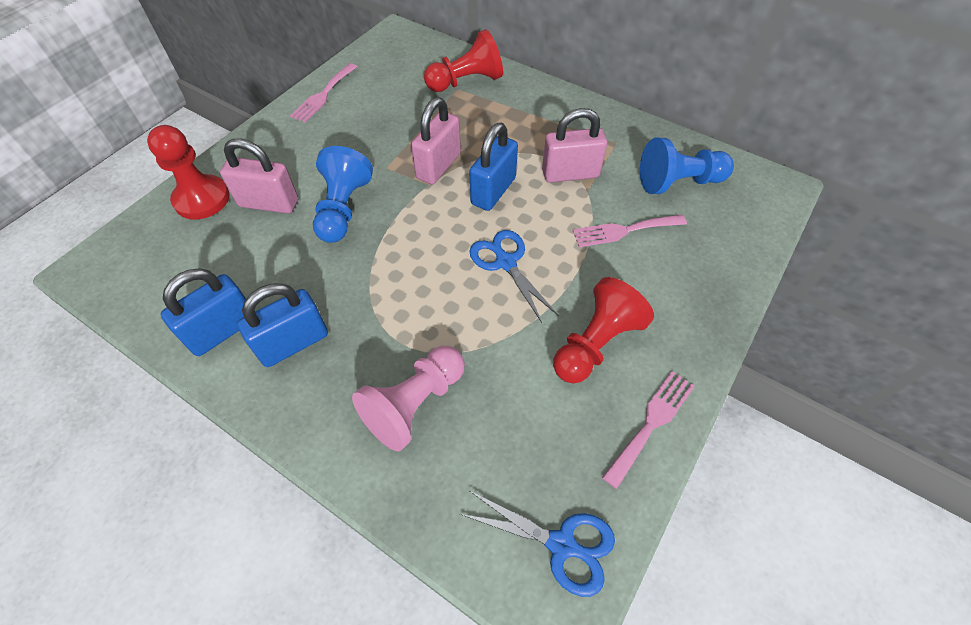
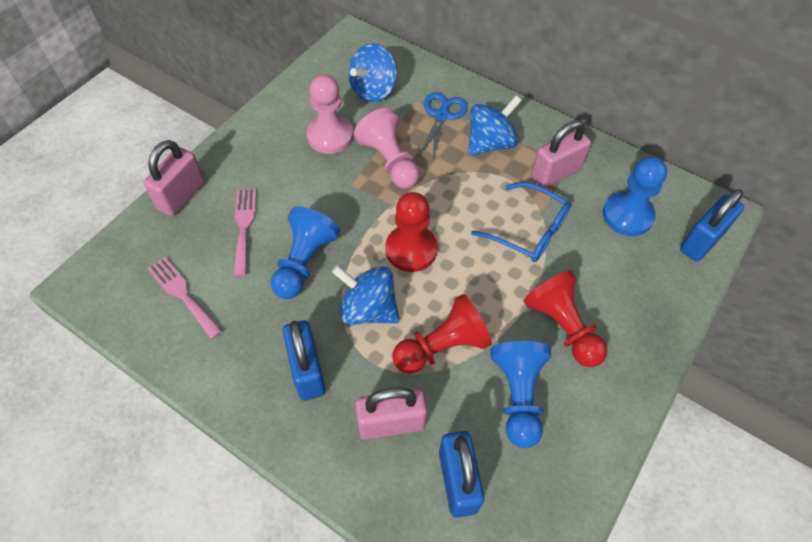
blue glasses: none = 0 -> [471,182,571,262] = 1
blue pawn: [313,146,373,243] [640,138,734,194] = 2 -> [271,207,340,299] [490,341,551,448] [603,157,667,236] = 3
blue scissors: [460,491,615,597] [469,230,559,323] = 2 -> [418,92,468,159] = 1
blue spinning top: none = 0 -> [332,265,400,325] [348,43,397,102] [468,96,522,156] = 3
pink fork: [290,63,357,122] [573,215,687,247] [602,371,695,489] = 3 -> [147,257,222,339] [234,189,257,276] = 2
pink pawn: [352,346,465,452] = 1 -> [307,75,353,154] [354,108,420,189] = 2

